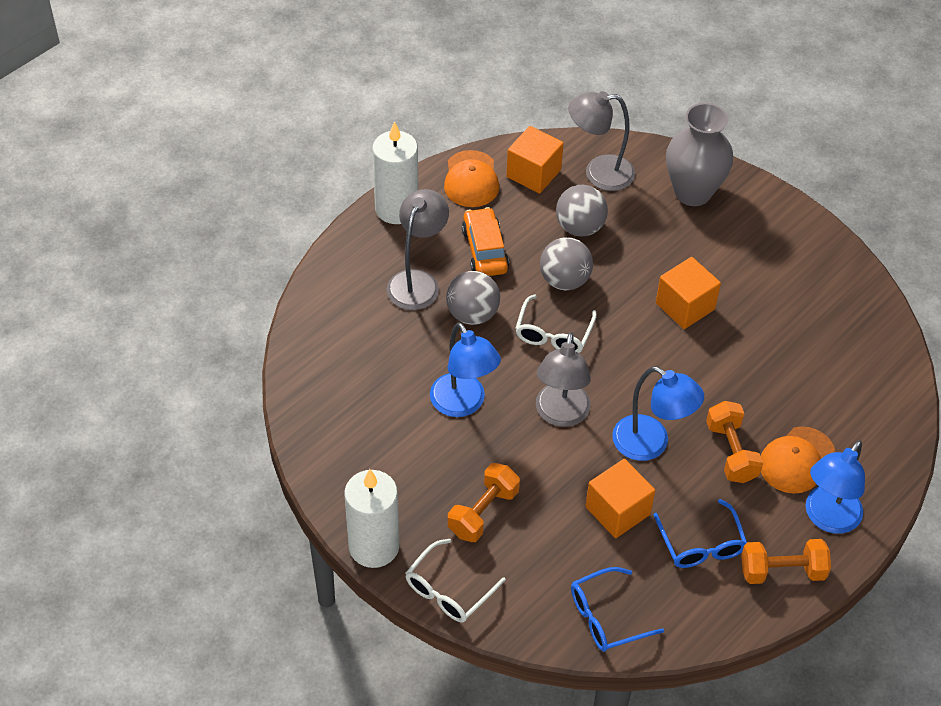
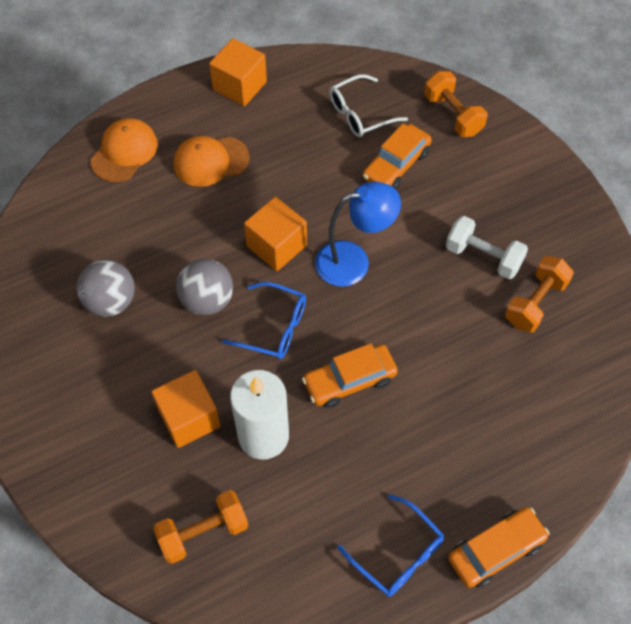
blue lamp: [430,322,501,417] [612,366,704,461] [806,440,865,534] = 3 -> [315,181,401,287] = 1
grey ball: [446,271,500,325] [540,237,593,290] [556,185,608,237] = 3 -> [76,260,135,317] [176,258,233,315] = 2
grey lamp: [387,189,449,310] [536,332,591,427] [568,91,635,191] = 3 -> none = 0
grey vase: [666,103,733,206] = 1 -> none = 0
orange car: [462,207,509,276] = 1 -> [302,343,398,408] [363,124,432,189] [448,507,550,588] = 3
white candle: [344,469,399,568] [372,121,418,224] = 2 -> [230,370,289,459] = 1
white dumbbell: none = 0 -> [446,216,528,279] = 1
white glasses: [405,539,506,622] [515,294,597,353] = 2 -> [329,74,408,137] = 1

